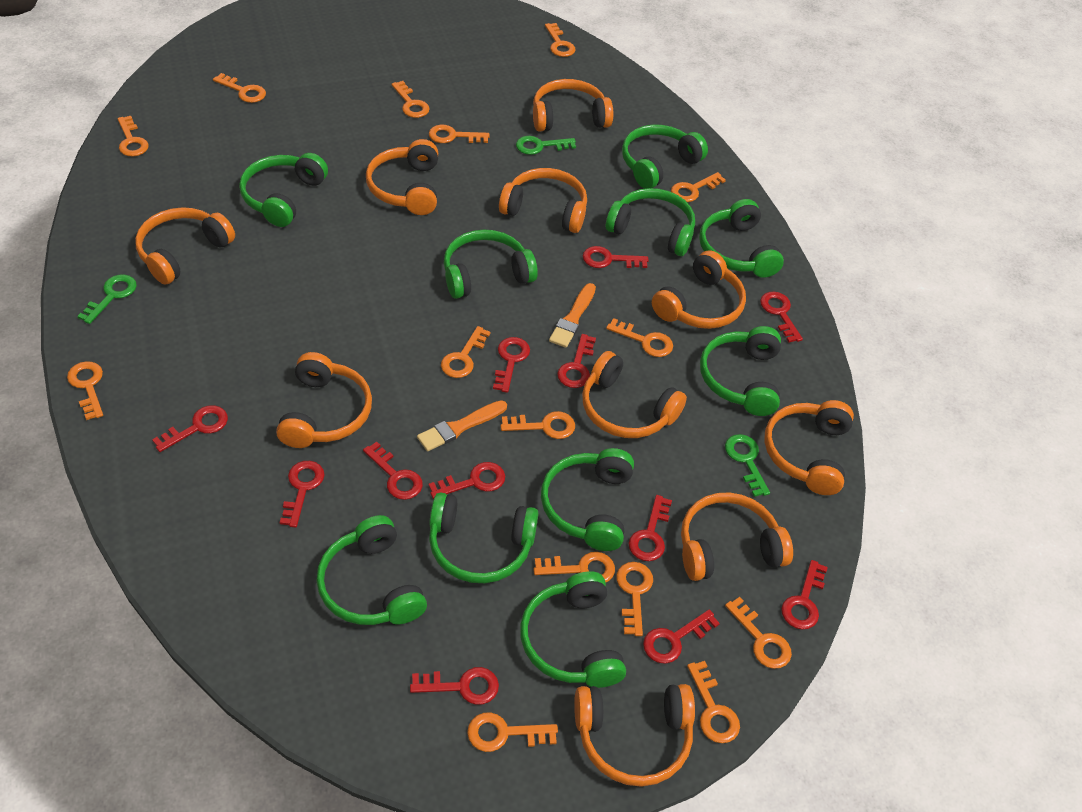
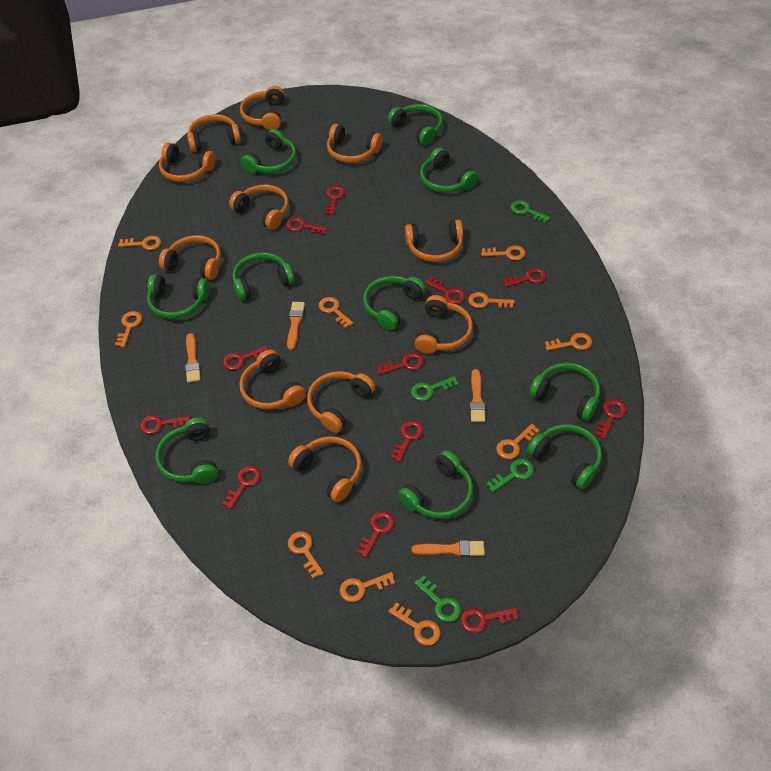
green key: [77,274,137,324] [516,136,576,155] [725,434,770,497] = 3 -> [411,376,459,401] [414,575,461,622] [486,459,534,492] [511,200,550,223] = 4
orange brush: [417,400,507,451] [549,283,596,348] = 2 -> [185,333,201,383] [287,302,305,350] [412,540,485,557] [470,369,485,422] = 4
orange headphones: [135,207,235,285] [276,352,372,448] [366,139,438,215] [499,168,587,233] [533,79,613,131] [574,684,695,787] [582,351,687,438] [652,250,746,329] [681,492,793,581] [764,400,854,495] = 10 -> [159,143,216,182] [159,235,221,280] [187,114,241,152] [229,185,289,230] [239,349,306,410] [240,86,285,130] [288,436,362,502] [307,371,375,433] [327,124,382,163] [405,219,463,262] [415,295,473,354] = 11
orange key: [67,361,103,420] [118,116,149,156] [213,73,266,103] [391,81,429,118] [429,125,490,143] [441,326,491,378] [467,712,558,752] [501,411,575,439] [533,552,615,582] [545,23,575,57] [606,318,673,357] [616,562,653,636] [671,172,726,202] [687,661,740,743] [725,597,792,669] = 15 -> [115,311,142,347] [118,236,161,250] [288,531,324,579] [319,297,353,328] [340,572,395,602] [388,602,441,645] [468,292,515,308] [481,245,526,260] [496,424,540,459] [545,333,592,351] = 10

